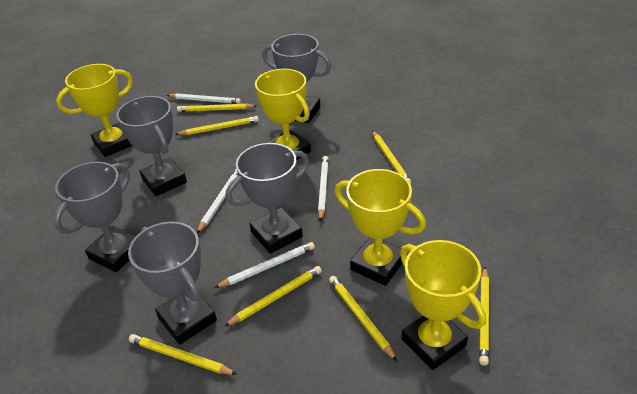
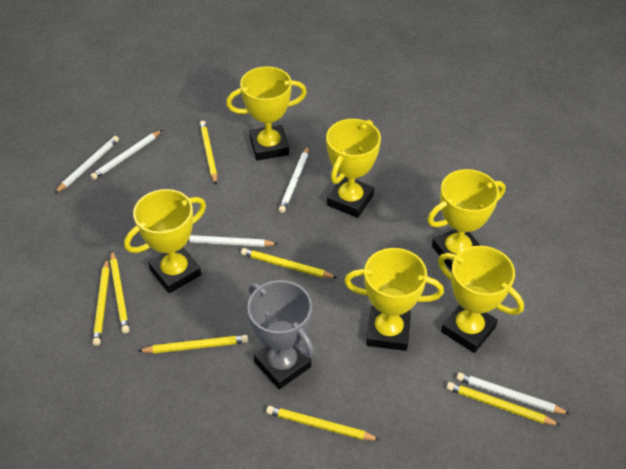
grey trophy: [54,162,136,272] [116,96,187,196] [128,222,217,345] [226,143,309,254] [262,34,332,123] = 5 -> [247,280,314,389] = 1
white pencil: [167,93,241,104] [197,169,238,234] [214,242,315,288] [318,156,329,221] = 4 -> [55,136,119,193] [90,130,162,180] [187,235,278,247] [279,146,309,213] [457,373,570,414] = 5
yellow trophy: [56,64,133,157] [255,69,311,160] [335,169,426,286] [400,240,486,370] = 4 -> [124,189,206,293] [226,66,307,160] [326,119,381,218] [344,248,444,351] [427,169,505,270] [438,246,524,353] = 6

